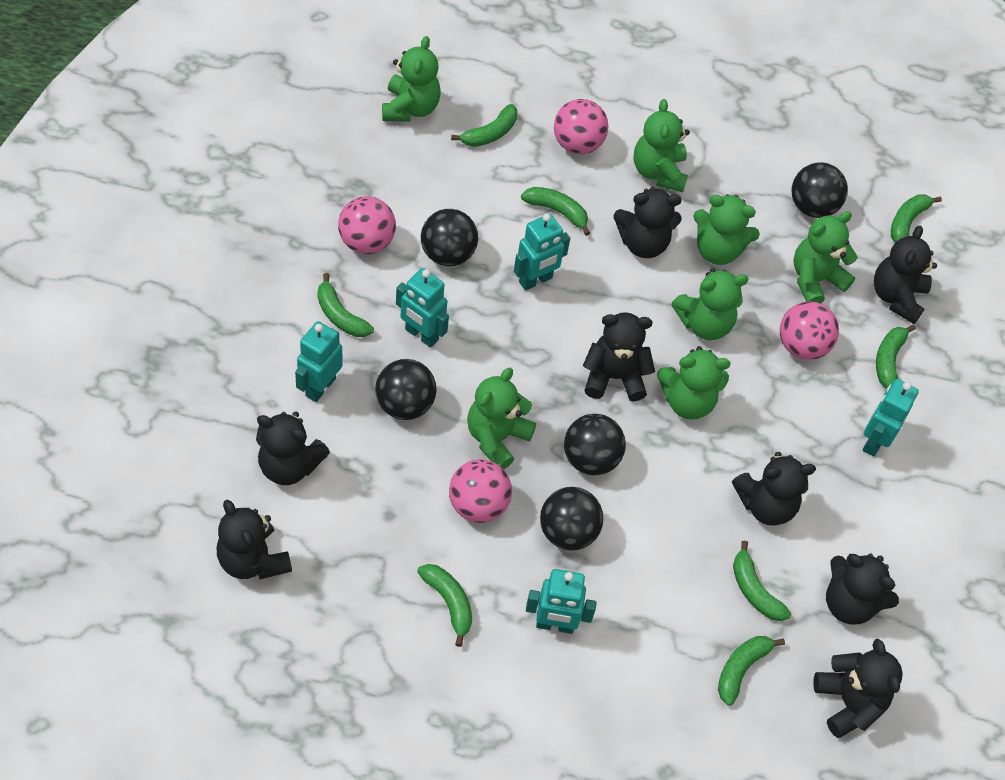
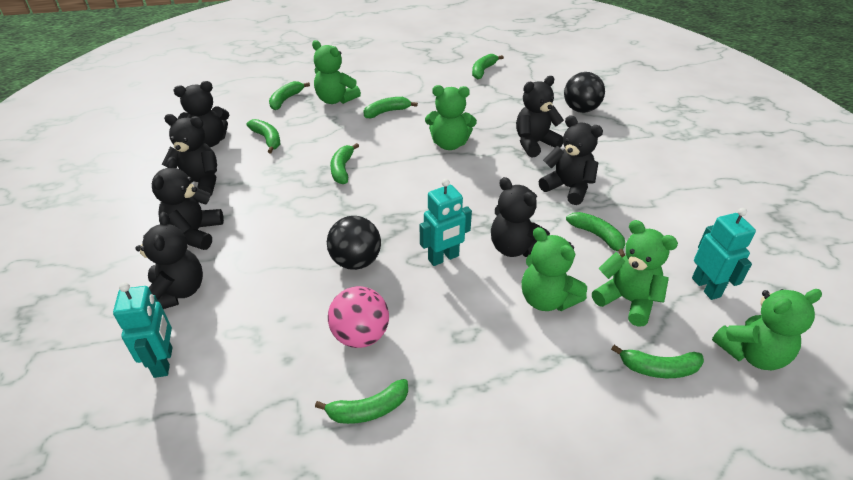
black ball: [375,359,436,420] [421,209,478,266] [540,487,603,550] [564,414,626,475] [792,162,848,218] = 5 -> [327,216,381,270] [564,72,605,113] = 2
black teddy bear: [217,500,292,580] [256,412,330,485] [583,312,655,402] [614,187,681,258] [732,452,816,526] [813,639,903,738] [826,553,899,625] [874,226,937,324] = 8 -> [135,212,203,309] [152,157,224,250] [162,114,217,196] [174,81,229,147] [491,177,550,257] [516,76,564,158] [538,115,603,205] = 7
green teddy bear: [382,36,441,122] [467,368,536,469] [634,99,690,192] [657,346,730,420] [671,268,749,340] [693,194,760,265] [793,211,858,304] = 7 -> [312,40,361,104] [425,85,477,150] [522,227,587,311] [592,220,678,327] [712,289,822,370] = 5
pink ball: [338,196,396,254] [449,460,512,523] [554,99,608,154] [780,301,839,360] = 4 -> [328,286,389,348] = 1
turquoise robot: [295,321,342,402] [396,268,449,348] [514,214,570,291] [526,569,597,634] [863,379,919,457] = 5 -> [113,282,172,378] [420,179,472,266] [692,208,756,300] = 3

